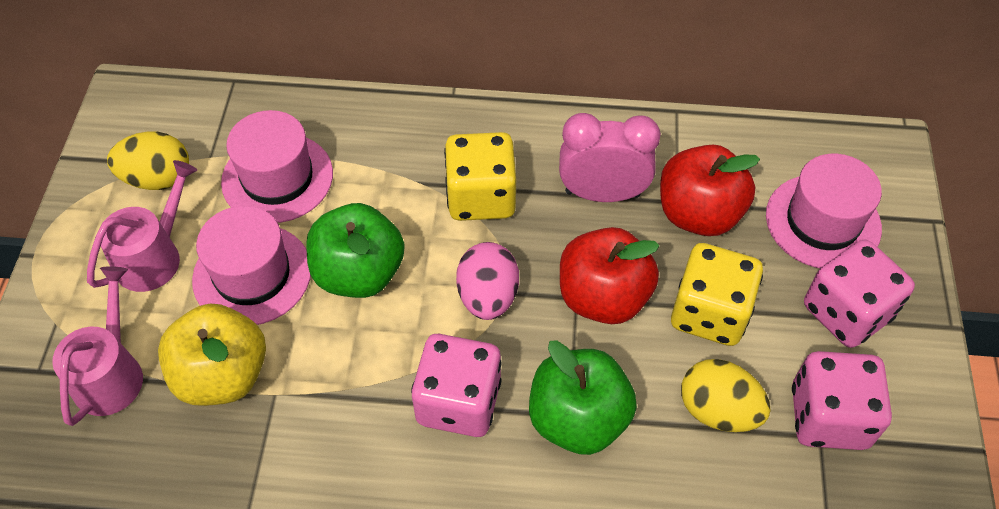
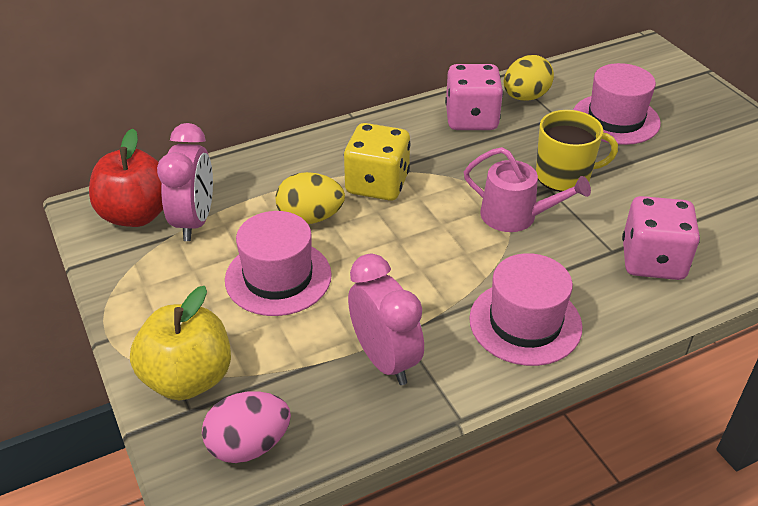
green apple: [306,203,405,298] [529,340,637,455] = 2 -> none = 0
pink clock: [559,113,661,202] = 1 -> [157,123,213,241] [348,254,424,385] = 2
pink dice: [411,334,502,437] [792,351,892,450] [804,240,915,348] = 3 -> [445,64,503,130] [622,196,700,280] = 2
pink watering can: [52,266,143,426] [87,160,197,292] = 2 -> [464,147,591,232] = 1
red apple: [560,227,660,324] [660,145,760,236] = 2 -> [89,129,163,227] = 1
yellow dice: [444,132,516,221] [671,243,763,346] = 2 -> [344,123,411,201] = 1
yellow mug: none = 0 -> [536,110,618,192] = 1

